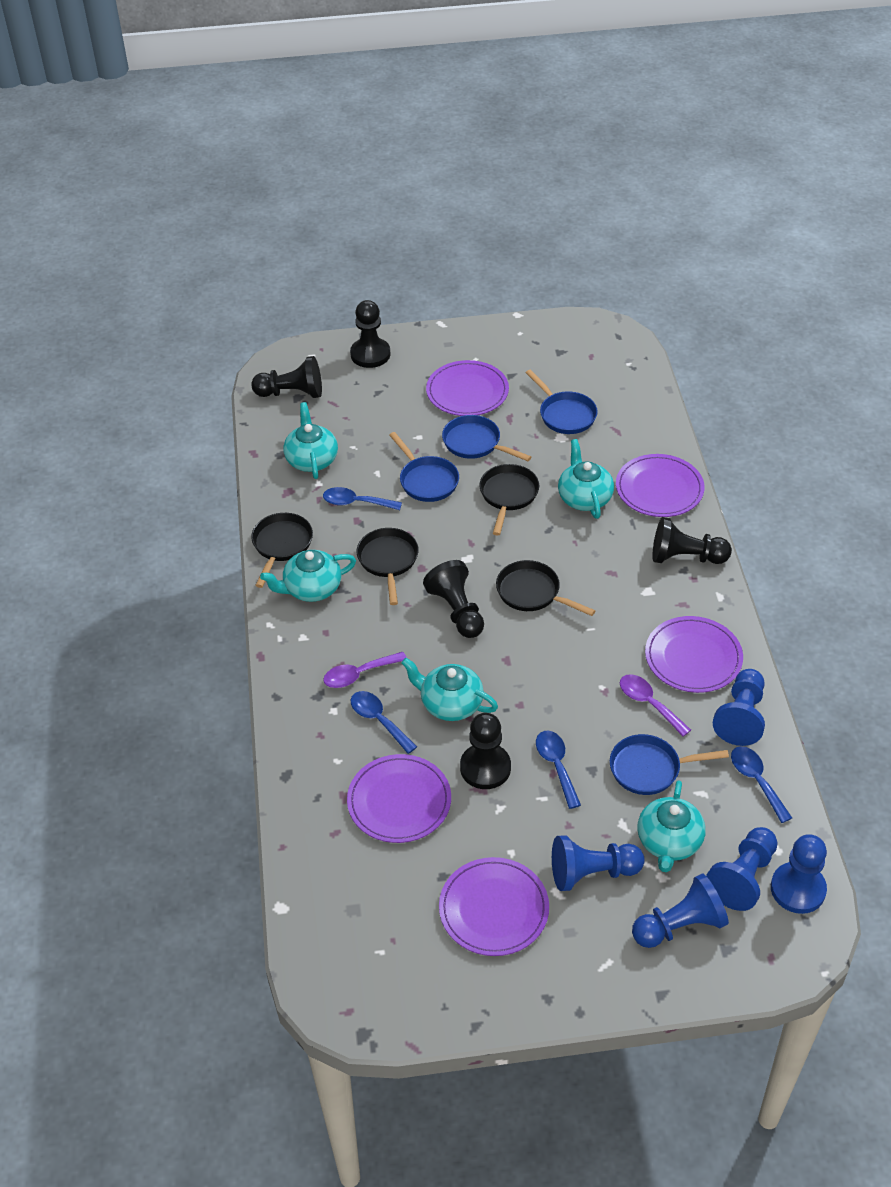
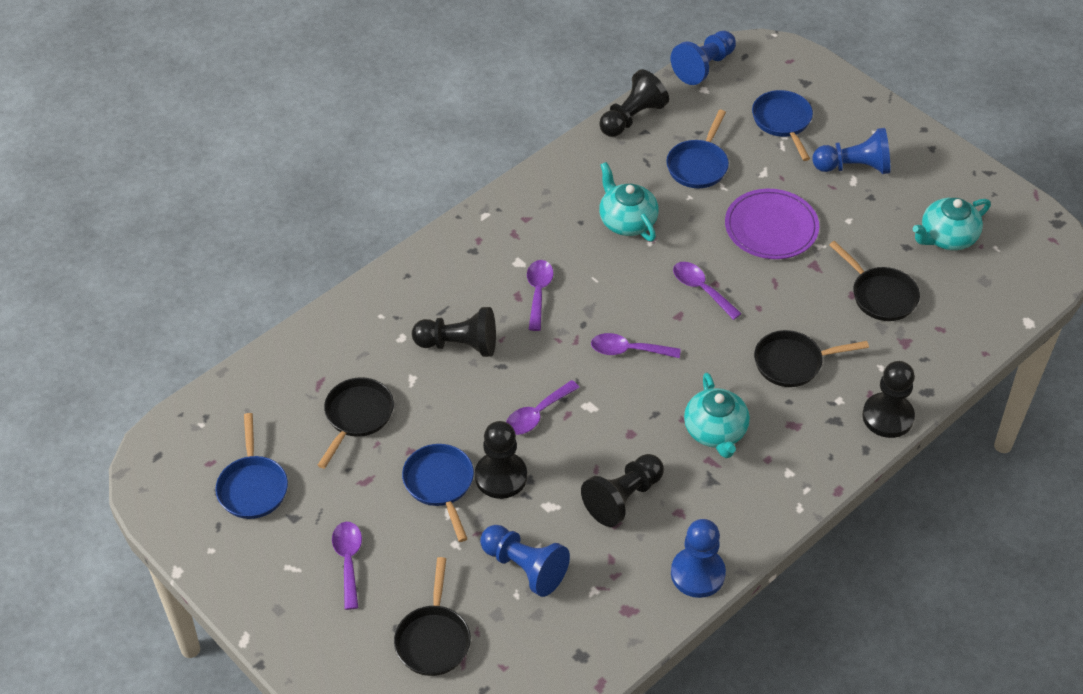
blue pawn: [552,835,645,891] [632,873,729,948] [706,827,778,911] [713,669,765,746] [771,834,827,914] = 5 -> [480,525,570,597] [671,31,736,85] [671,519,726,598] [812,128,890,174] = 4
blue spoon: [323,487,402,510] [351,691,417,754] [536,730,581,809] [731,746,792,823] = 4 -> none = 0
purple plate: [347,754,451,843] [426,360,509,416] [439,857,549,956] [616,454,704,517] [645,616,743,693] = 5 -> [725,189,819,259] = 1
purple spoon: [323,652,407,688] [620,674,691,737] = 2 -> [332,522,362,610] [506,380,580,435] [527,260,554,331] [591,333,681,358] [673,262,742,320] = 5
turquoise teapot: [260,550,356,602] [284,402,338,479] [402,658,498,721] [558,439,614,519] [637,780,706,872] = 5 -> [599,162,659,241] [684,373,750,458] [912,198,991,250] = 3

